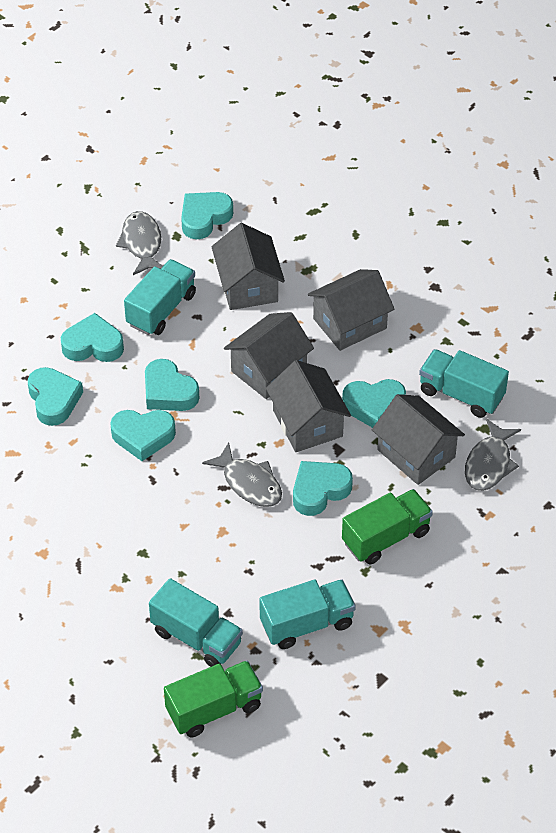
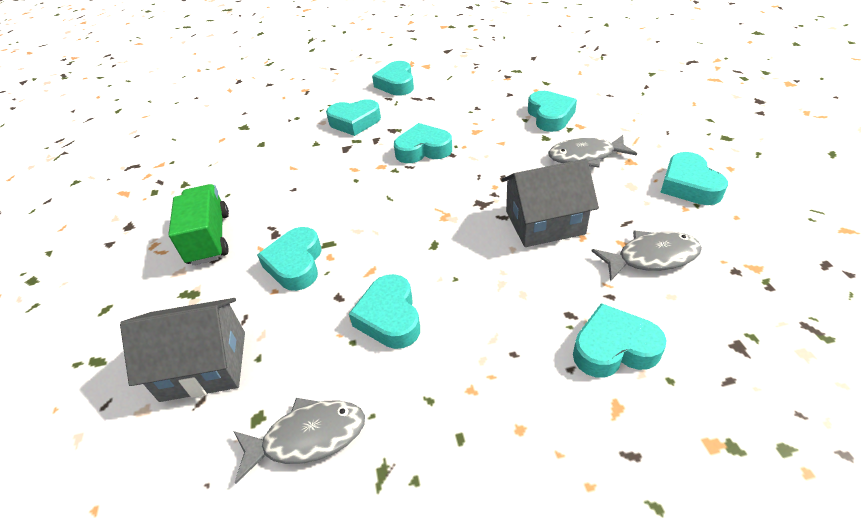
green truck: [164,661,263,737] [342,489,433,565] = 2 -> [168,184,229,266] = 1
grey house: [211,223,285,310] [224,312,314,399] [266,360,351,452] [308,269,394,351] [372,394,465,485] = 5 -> [120,298,245,402] [501,159,599,247] = 2
turquoise heart: [28,367,83,426] [61,313,124,362] [110,410,176,461] [145,359,199,411] [181,192,233,239] [293,461,353,516] [342,379,406,428] = 7 -> [257,227,322,291] [326,99,381,136] [349,274,420,349] [372,61,414,96] [394,123,452,163] [528,91,577,132] [573,303,667,377] [660,152,728,205] = 8
turquoise truck: [124,259,196,335] [149,578,243,667] [259,579,356,649] [419,349,509,418] = 4 -> none = 0

